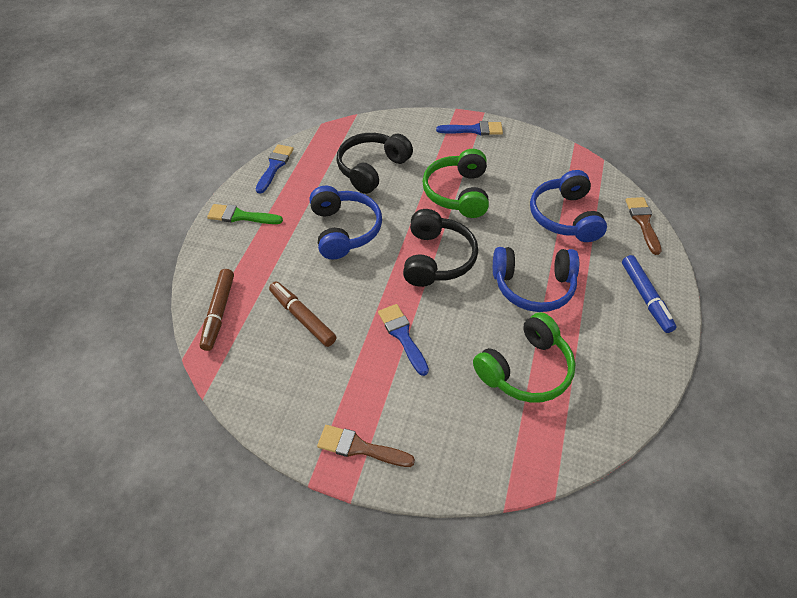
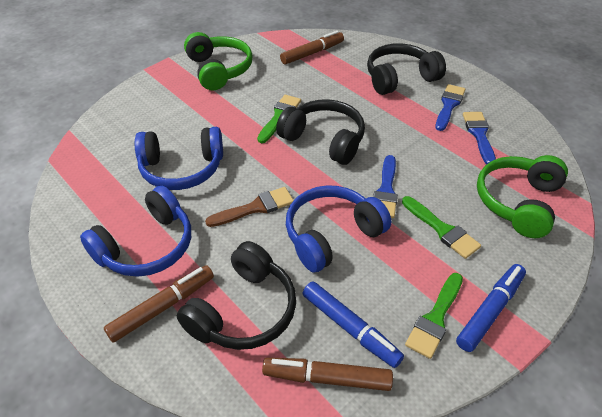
black headphones: [336,133,413,194] [403,209,478,287] = 2 -> [176,241,296,350] [276,99,365,165] [367,43,446,95] = 3
blue marker: [622,255,677,333] = 1 -> [302,281,404,368] [456,264,526,352] = 2
brown brush: [317,425,415,467] [626,197,662,255] = 2 -> [205,187,294,227] = 1
brown marker: [199,269,234,351] [269,282,337,347] = 2 -> [104,265,214,342] [262,357,393,391] [280,31,344,64] = 3
green brush: [207,204,283,224] = 1 -> [257,95,301,143] [402,196,481,259] [405,273,463,359] = 3

